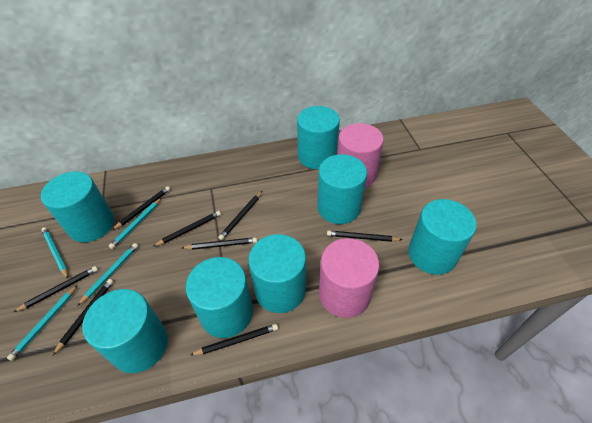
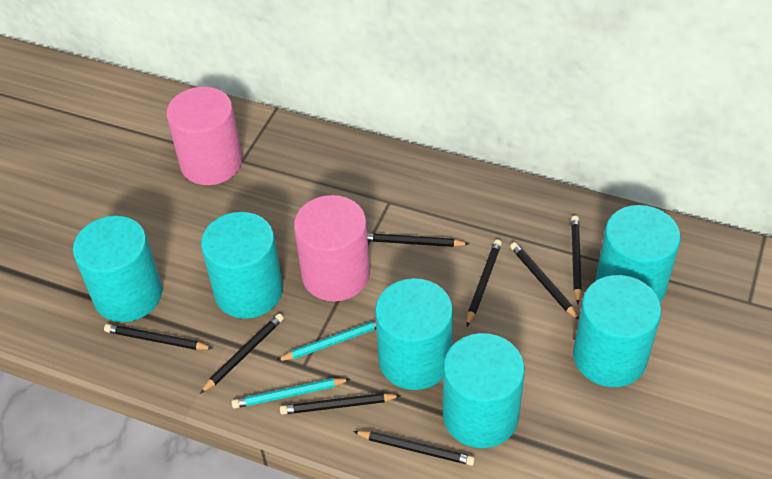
turquoise cylinder: [41,171,114,242] [82,289,168,373] [186,257,253,338] [248,234,306,313] [297,106,340,169] [317,154,367,224] [408,199,477,275] = 7 -> [73,216,162,322] [201,212,283,319] [375,278,453,390] [443,333,525,448] [573,275,661,387] [596,205,681,303] = 6
turquoise pencil: [7,285,78,361] [41,227,68,279] [77,243,138,306] [109,198,162,249] = 4 -> [232,378,350,409] [276,320,376,361] = 2

